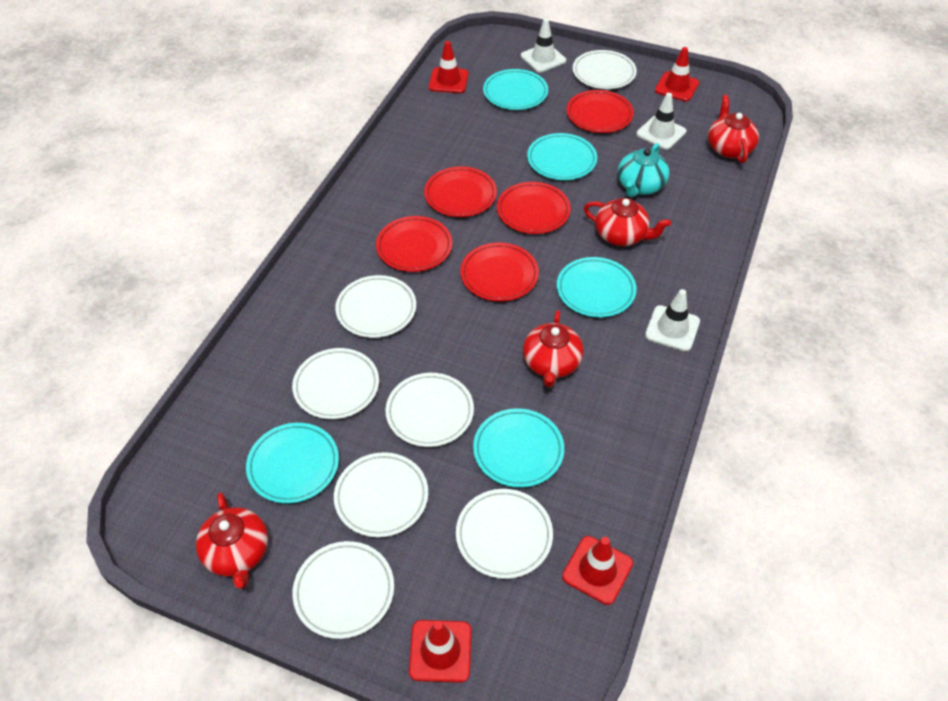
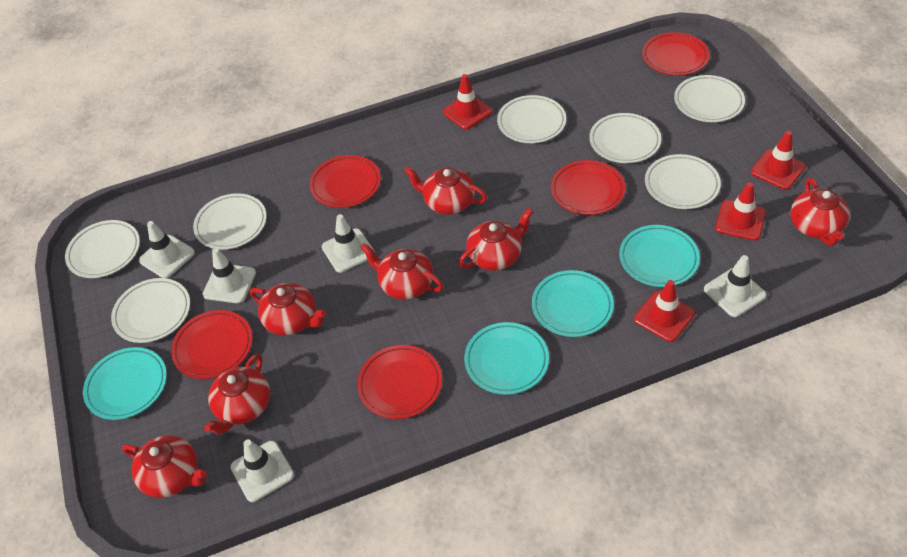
red teapot: [196,492,268,589] [523,310,583,387] [584,198,671,246] [708,95,759,163] = 4 -> [122,435,207,498] [204,353,270,434] [250,283,326,336] [360,243,444,300] [404,167,487,215] [459,208,533,271] [790,178,849,246] = 7
turquoise plate: [246,423,339,504] [473,408,564,488] [483,69,548,110] [527,133,597,180] [557,257,637,318] = 5 -> [83,347,167,420] [464,322,549,395] [532,270,614,337] [619,225,700,287] = 4
turquoise teapot: [618,143,669,197] = 1 -> none = 0
white traffic cone: [521,19,566,72] [636,93,686,150] [645,289,700,351] = 3 -> [139,221,195,278] [203,248,256,303] [230,439,294,502] [322,214,375,273] [704,255,766,317] = 5

